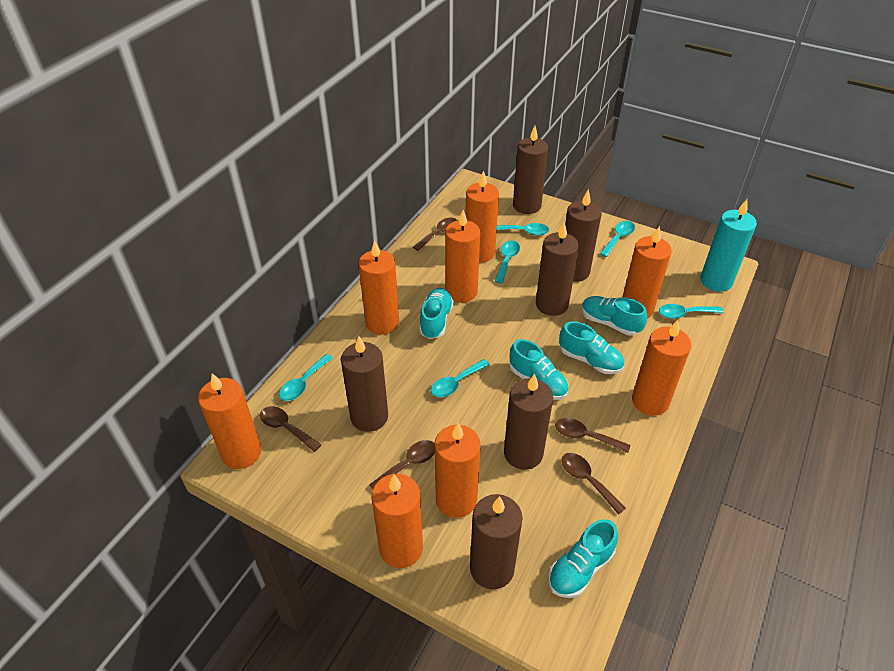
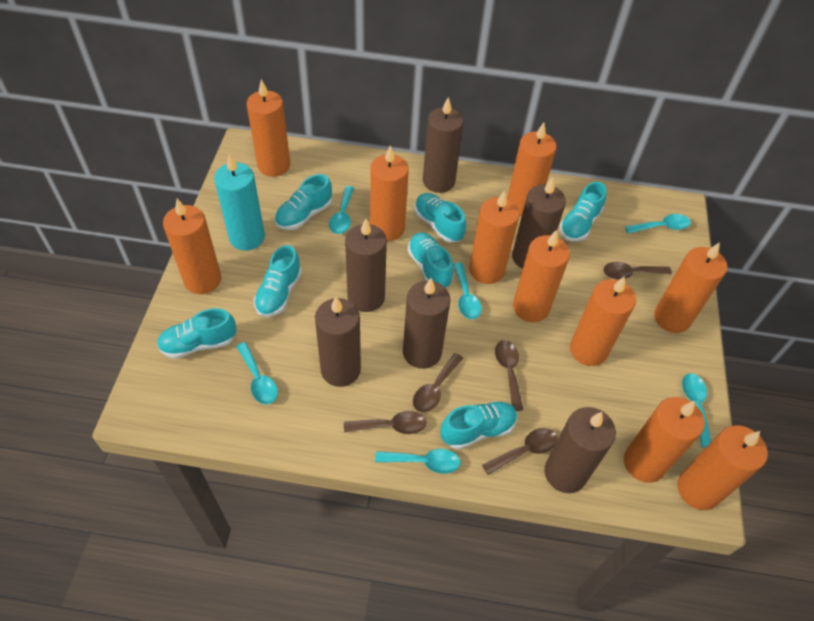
orange candle: [198,373,262,469] [358,240,399,335] [372,474,423,568] [435,423,481,518] [445,210,480,303] [465,171,499,263] [623,226,672,319] [632,320,691,416] = 8 -> [163,199,221,294] [247,79,290,177] [370,145,409,241] [469,190,520,284] [507,123,557,217] [513,230,570,322] [570,276,636,366] [624,397,705,483] [654,242,727,333] [677,425,768,510] = 10
turquoise shoe: [419,288,454,339] [510,339,568,400] [548,519,618,598] [559,321,624,374] [581,296,647,336] = 5 -> [157,308,236,359] [254,245,302,317] [275,174,332,230] [407,232,454,288] [414,193,466,243] [440,401,517,449] [560,182,607,241] = 7

